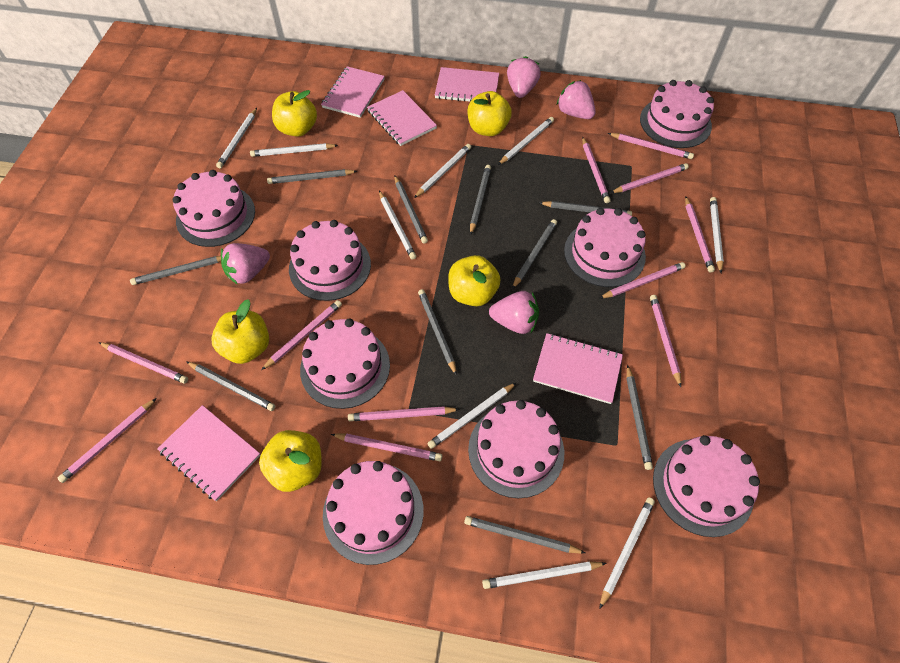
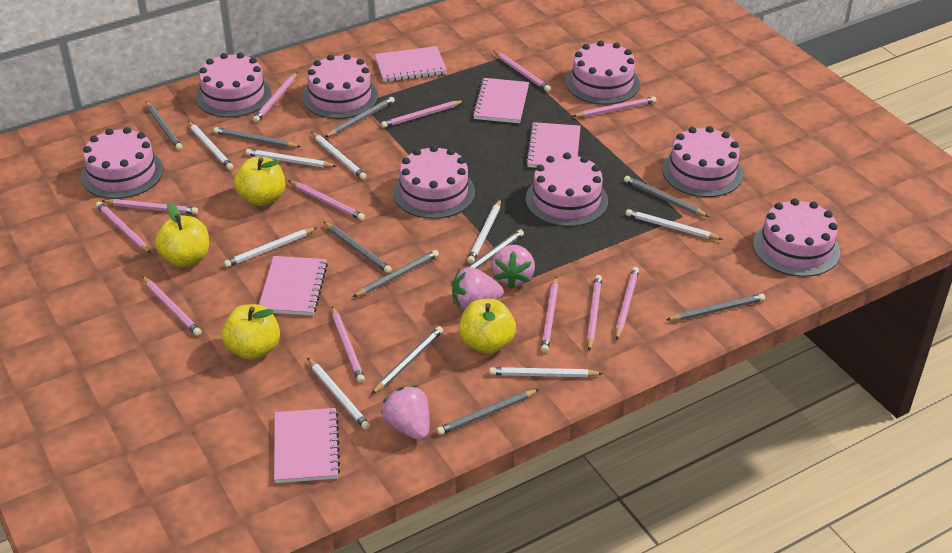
pink pencil: [58,398,157,483] [99,342,188,384] [262,300,342,370] [331,433,442,461] [348,406,460,421] [582,137,611,203] [599,262,685,299] [608,133,694,159] [611,163,689,193] [650,295,681,387] [685,196,715,272] = 11 -> [96,202,151,253] [102,199,198,214] [142,277,202,336] [253,72,297,122] [288,180,365,220] [332,306,365,383] [381,100,464,128] [494,51,551,92] [541,277,558,353] [572,97,656,117] [587,275,602,351] [615,267,639,340] = 12
pink strawberry: [221,243,270,285] [489,291,539,334] [507,56,541,98] [557,80,596,119] = 4 -> [381,385,429,440] [452,267,503,310] [492,245,535,289] = 3
white pencil: [216,108,257,169] [250,143,338,157] [379,191,416,260] [414,144,471,198] [427,383,516,449] [482,562,606,589] [498,117,554,165] [599,497,655,609] [710,197,724,273] = 9 -> [188,121,234,170] [224,227,317,267] [246,149,337,168] [307,358,370,430] [311,132,367,180] [467,199,501,264] [489,367,603,377] [626,209,722,240] = 8
yellow apple: [211,299,269,364] [259,430,322,492] [272,90,317,137] [448,255,501,306] [468,91,512,136] = 5 -> [155,202,209,267] [222,304,280,360] [234,157,285,206] [459,299,516,354] = 4

